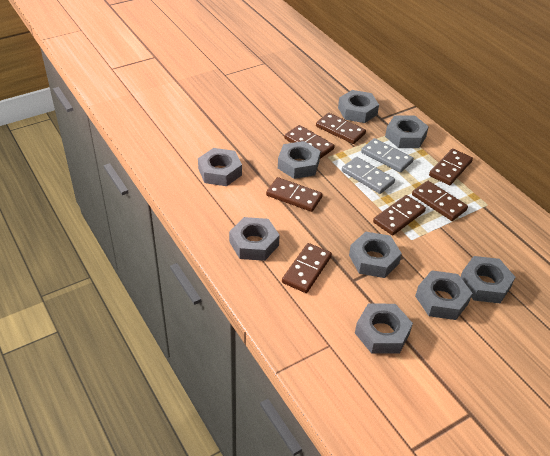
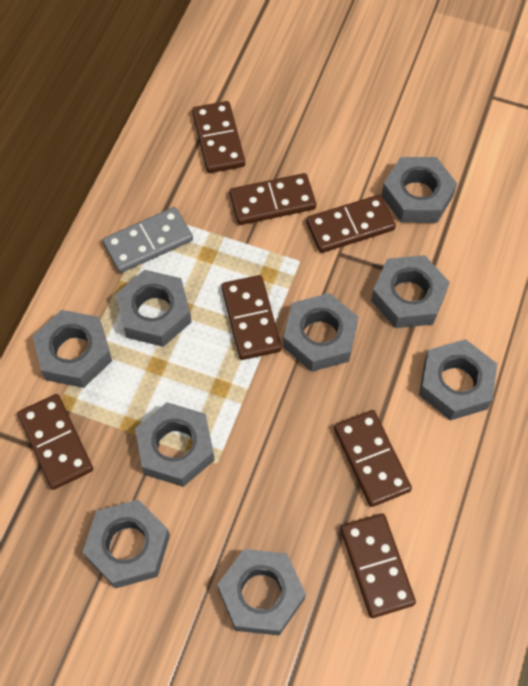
grey domino: [342,157,395,194] [361,138,414,173] = 2 -> [102,207,193,273] = 1

